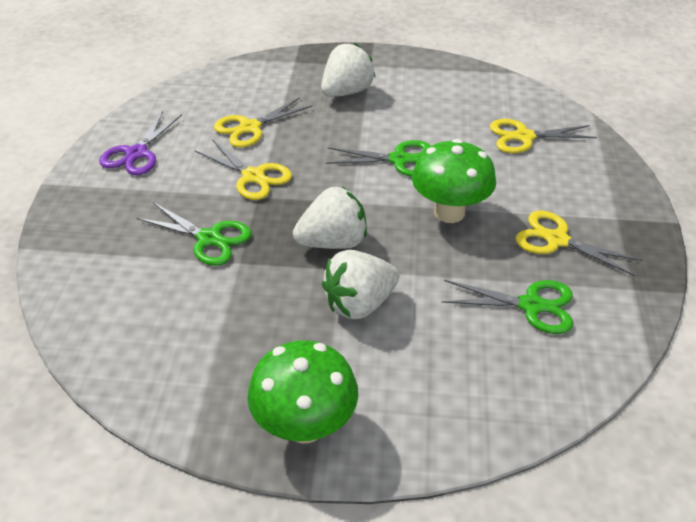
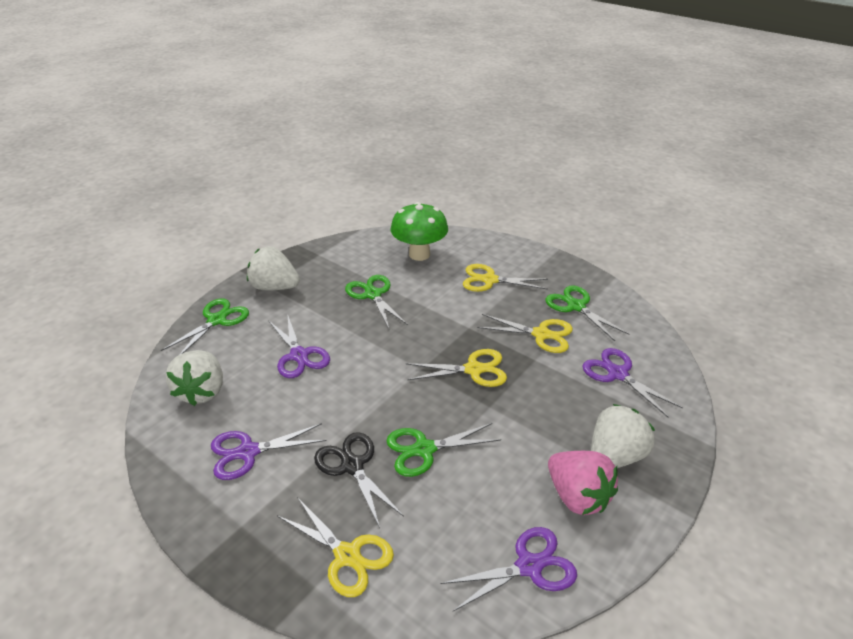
black scissors: none = 0 -> [314,432,404,528] = 1
green mushroom: [247,340,358,444] [412,139,496,223] = 2 -> [391,202,448,261] = 1
green scissors: [137,202,252,266] [326,140,430,177] [441,280,573,334] = 3 -> [161,298,249,355] [345,275,408,329] [386,423,501,477] [545,285,629,341] = 4
pink strawberry: none = 0 -> [548,451,618,515] = 1
purple scissors: [99,111,182,175] = 1 -> [211,423,327,480] [268,314,330,378] [441,527,577,611] [582,348,683,418] = 4

